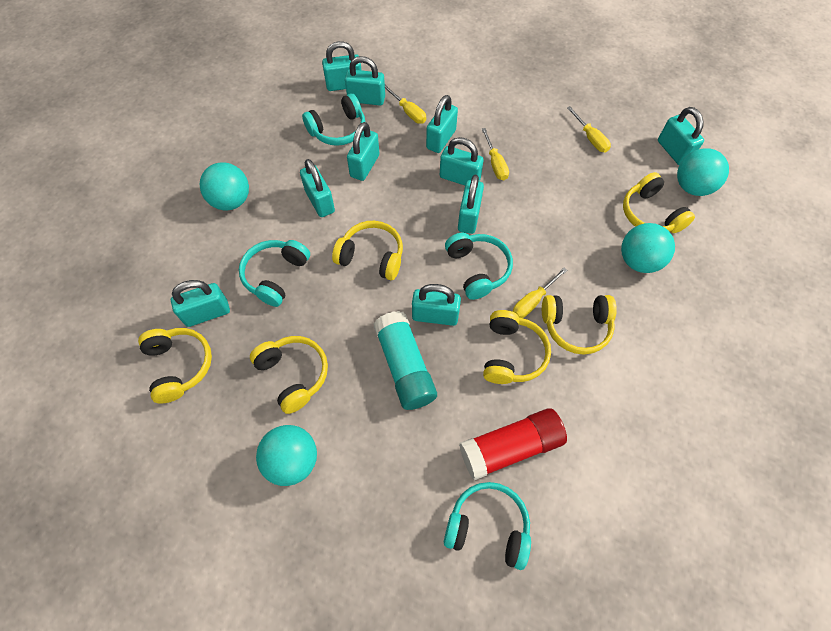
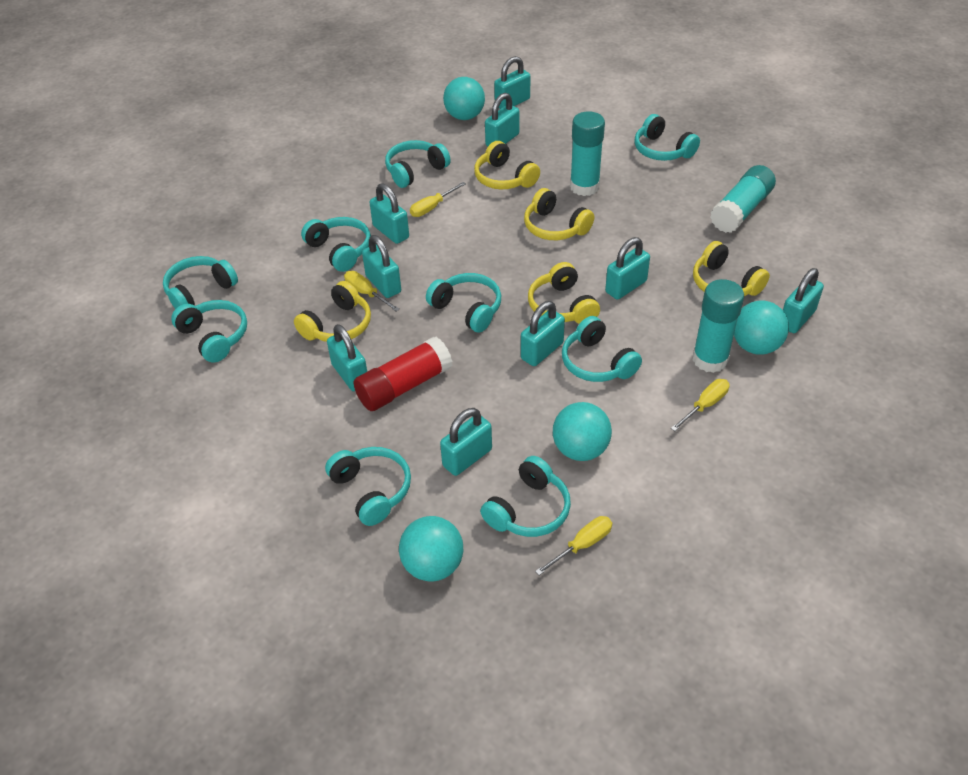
turquoise glue stick: [373,311,437,410] = 1 -> [570,111,605,196] [693,279,744,373] [710,165,776,233] = 3
turquoise headphones: [239,240,310,307] [302,93,365,146] [444,482,531,570] [445,233,513,300] = 4 -> [163,256,238,309] [171,300,247,363] [301,217,371,272] [325,447,411,526] [385,140,451,188] [426,273,501,332] [480,456,571,537] [562,316,642,382] [634,114,700,161] = 9
turquoise padlock: [171,280,230,327] [300,159,335,217] [322,41,361,91] [345,56,385,106] [347,122,379,181] [412,284,461,326] [426,95,458,153] [440,137,484,185] [458,175,484,234] [658,107,704,165] = 10 -> [327,324,367,391] [362,235,401,298] [369,183,409,244] [440,408,492,476] [485,93,519,146] [494,56,530,109] [521,301,565,366] [605,237,650,300] [783,268,824,333] = 9
yellow headphones: [138,328,212,403] [250,336,328,414] [332,221,403,280] [483,310,551,384] [542,295,617,355] [623,172,695,233] = 6 -> [294,281,371,342] [474,141,540,189] [524,188,594,240] [528,262,600,324] [693,241,770,296] = 5

